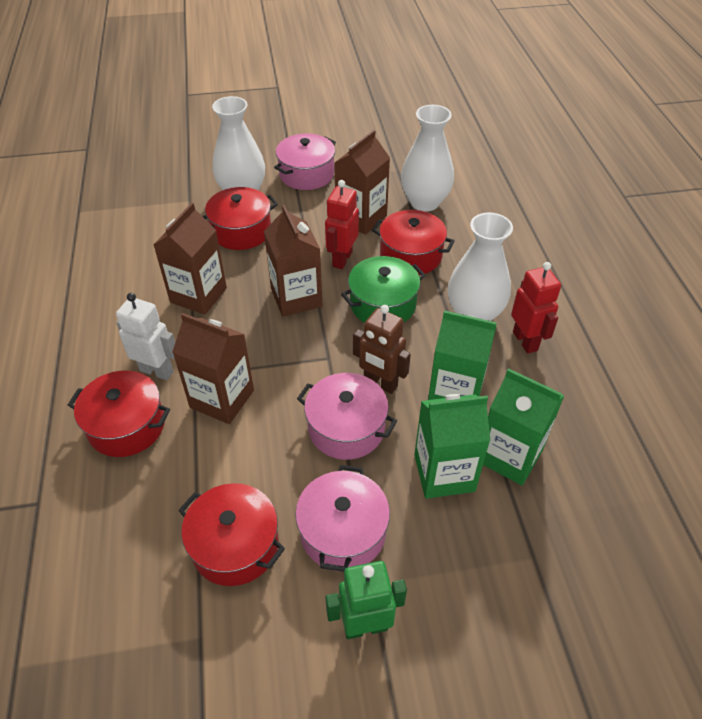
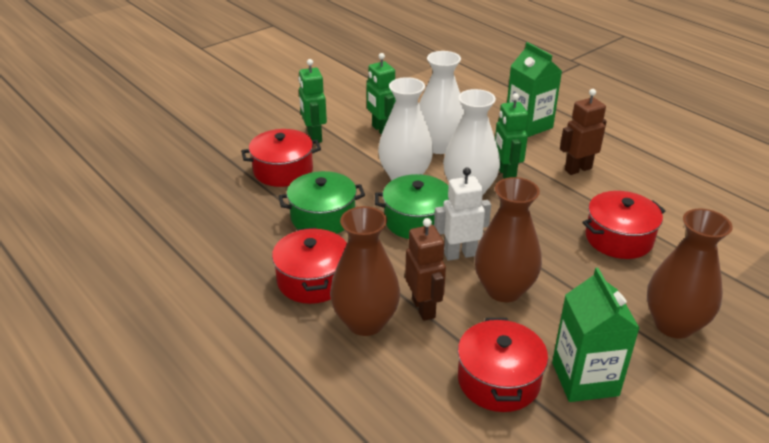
brown carton: [153,203,227,315] [172,313,254,424] [264,205,323,317] [334,130,390,235] = 4 -> none = 0
brown robot: [353,305,411,394] = 1 -> [405,218,446,321] [560,89,607,175] = 2
brown vase: none = 0 -> [330,206,400,336] [474,177,542,302] [647,209,733,339] = 3
green carton: [414,394,490,499] [428,310,497,400] [483,368,564,485] = 3 -> [507,42,562,137] [552,268,640,402] = 2
green pot: [341,256,426,323] = 1 -> [279,171,365,234] [375,174,449,239] = 2
green robot: [325,561,407,639] = 1 -> [299,59,327,143] [366,53,396,135] [495,93,528,179] = 3
pink pot: [274,134,336,190] [295,465,390,572] [297,373,397,460] = 3 -> none = 0
red robot: [325,180,359,269] [511,262,561,354] = 2 -> none = 0

